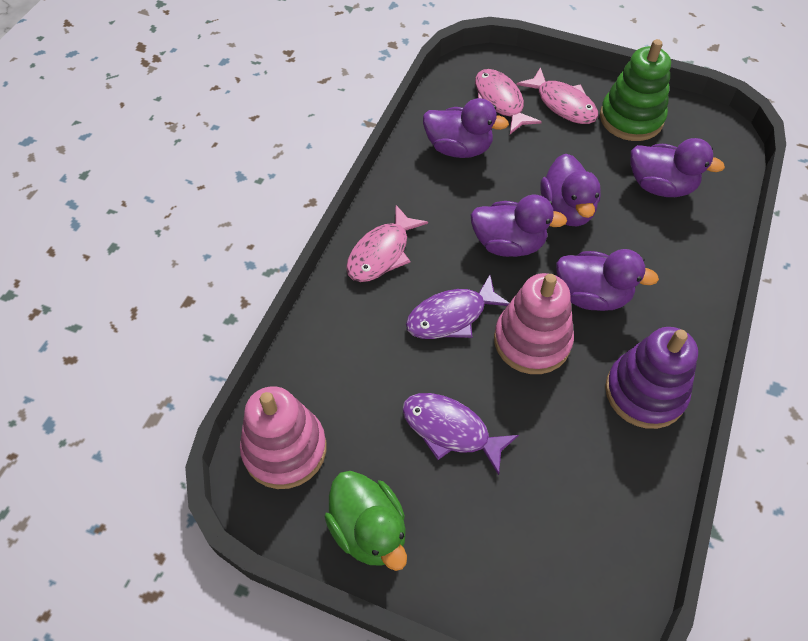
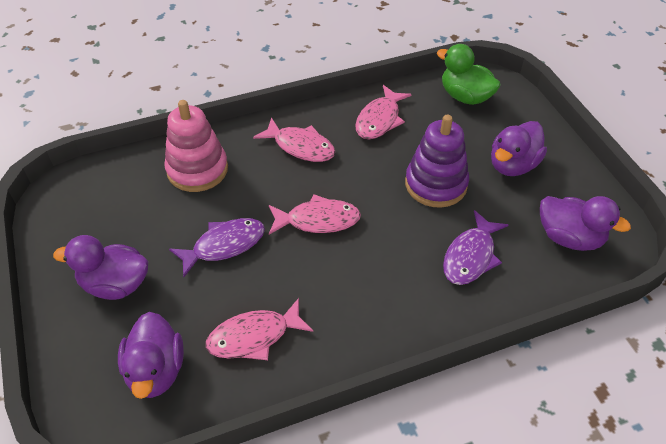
green stacking toy: [600,39,671,141] = 1 -> none = 0
pink fish: [346,205,428,282] [475,69,542,134] [517,67,598,124] = 3 -> [206,298,313,360] [253,117,335,162] [269,194,361,235] [355,85,412,139] = 4
pink stacking toy: [240,386,326,489] [494,273,574,374] = 2 -> [164,100,228,192] = 1
purple duck: [423,98,509,158] [470,195,567,257] [540,153,601,226] [556,249,659,311] [631,138,725,197] = 5 -> [53,235,148,300] [118,312,184,399] [491,121,547,176] [540,196,631,251] = 4

